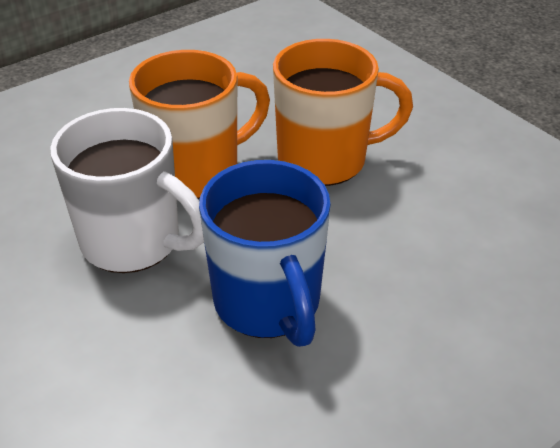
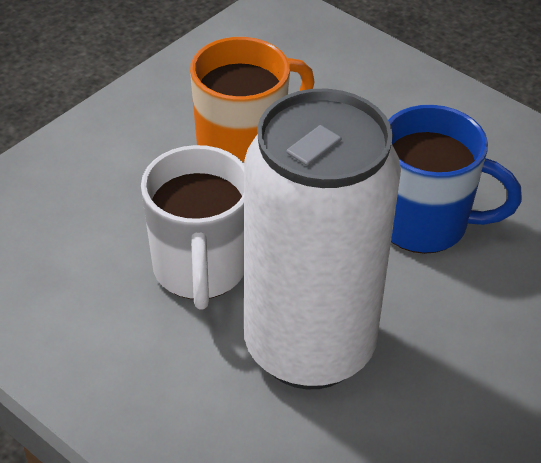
orange mug: [129,50,270,199] [273,39,413,186] = 2 -> [190,37,314,163] = 1
white can: none = 0 -> [244,89,401,389] = 1

